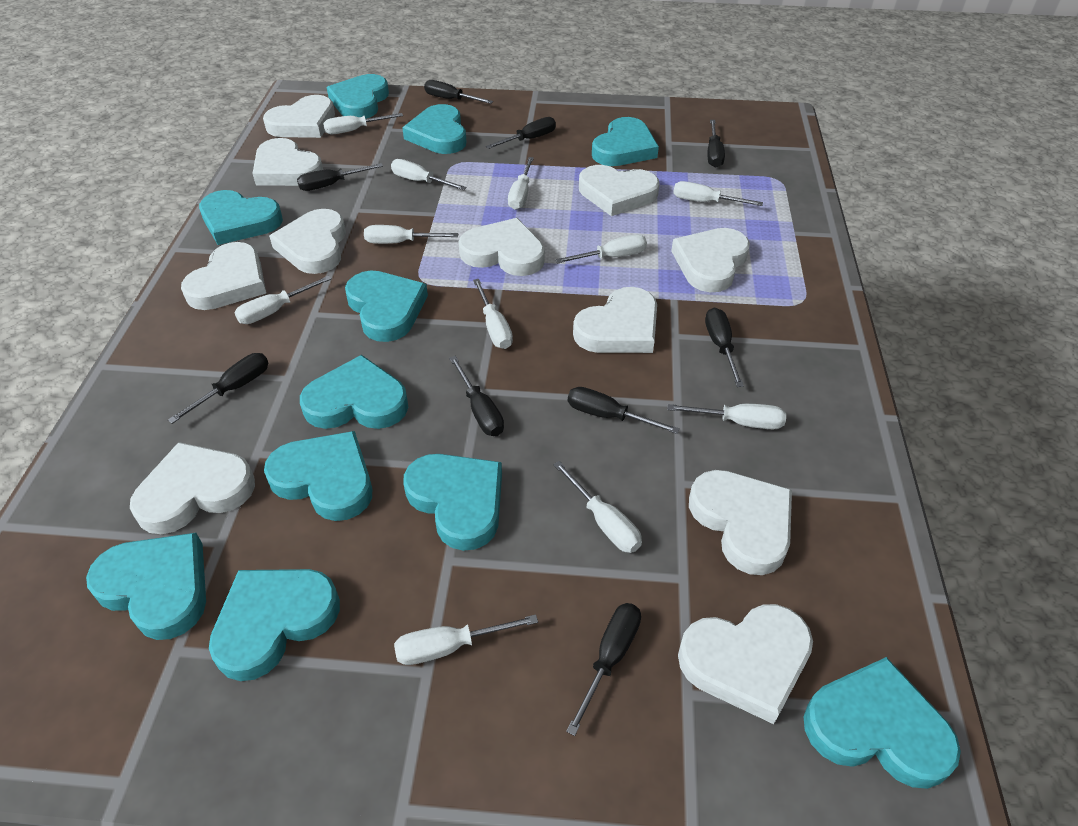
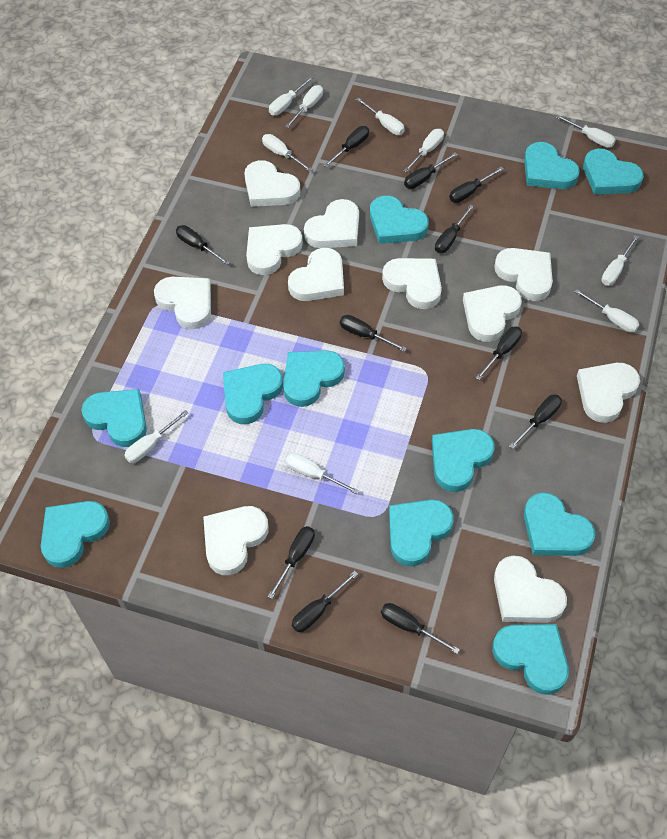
black screwdriver: [168,353,268,424] [297,163,383,191] [424,80,493,104] [449,356,504,436] [486,117,556,149] [566,603,641,736] [568,387,680,434] [705,308,744,387] [708,120,725,168] = 9 -> [176,225,230,265] [268,526,315,599] [292,571,358,632] [323,126,369,168] [340,315,407,352] [381,603,460,654] [404,152,458,189] [435,204,474,253] [449,166,504,203] [476,327,522,380] [509,395,562,449] = 11
white screwdriver: [235,275,332,324] [323,113,403,134] [364,225,458,244] [391,159,467,190] [394,614,538,665] [473,279,513,349] [508,157,534,210] [553,461,642,553] [555,234,647,264] [667,404,786,429] [673,181,763,206] = 11 -> [124,410,188,463] [262,134,313,172] [269,76,313,115] [285,85,323,128] [286,453,359,494] [356,97,405,135] [404,129,444,172] [556,115,616,148] [574,289,639,332] [601,235,638,286] = 10

